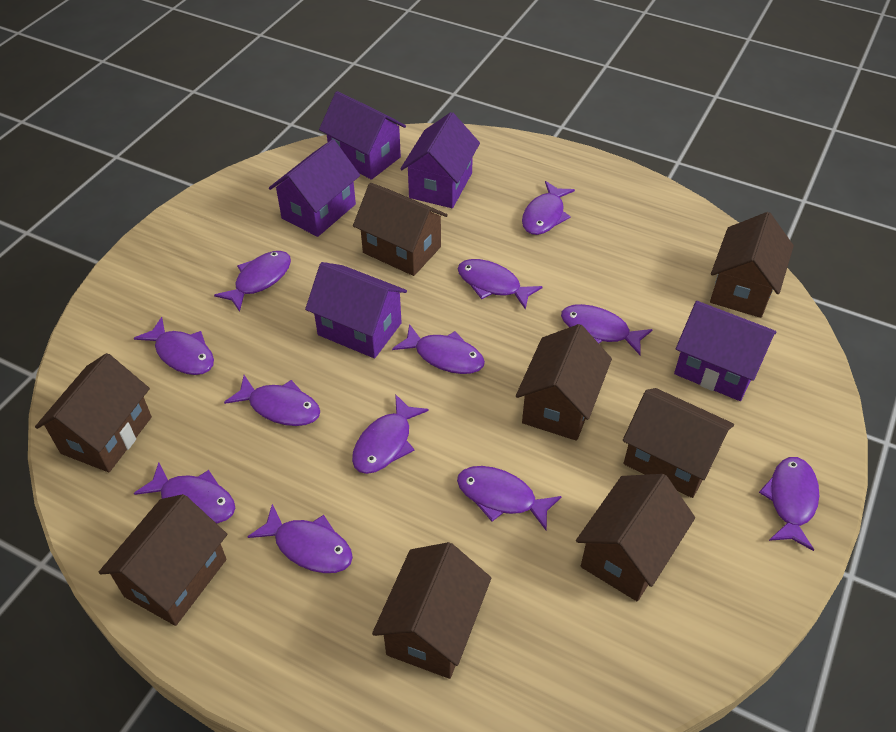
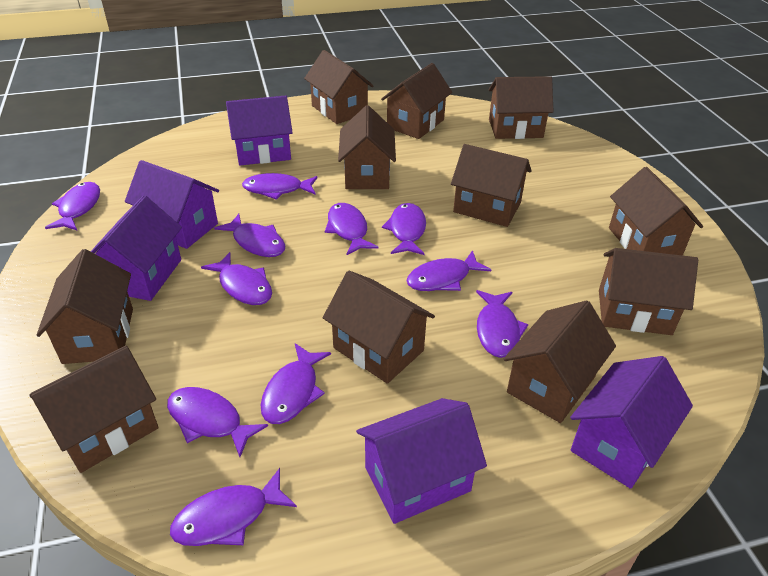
brown house: [35,353,152,472] [99,494,227,626] [353,183,448,276] [372,542,491,679] [516,324,612,441] [576,474,695,601] [623,388,734,498] [710,212,794,318] = 8 -> [29,346,159,473] [36,249,133,364] [304,50,374,124] [323,271,435,384] [338,105,396,189] [381,63,452,139] [451,144,531,227] [489,76,554,139] [504,300,616,423] [599,248,698,335] [609,167,703,256] = 11
purple fish: [134,317,214,375] [134,462,235,524] [214,251,291,312] [224,375,320,426] [248,504,353,573] [352,394,429,474] [392,324,485,374] [457,466,562,530] [458,259,543,310] [522,181,575,235] [561,304,653,355] [759,457,819,551] = 12 -> [45,182,100,230] [167,387,268,457] [170,468,297,546] [201,252,272,305] [214,214,286,257] [242,173,318,200] [261,343,331,424] [325,203,378,255] [382,203,426,255] [406,250,491,291] [476,290,528,358] = 11

